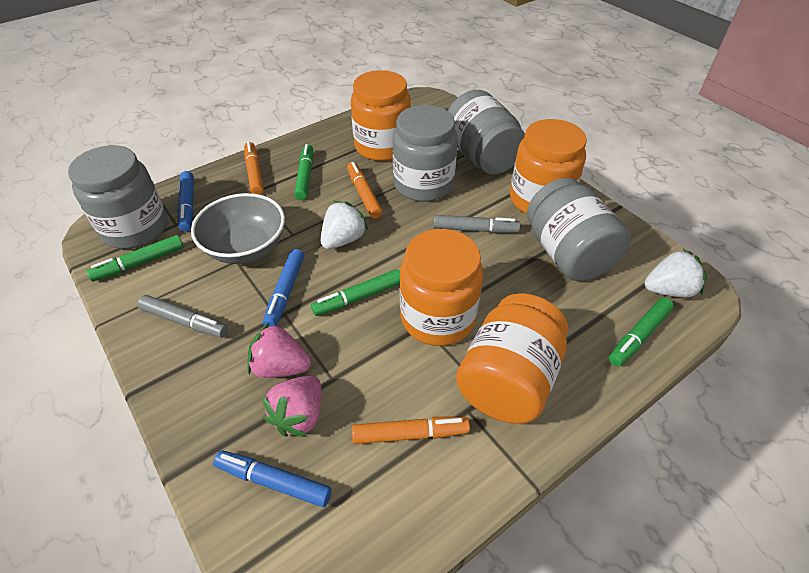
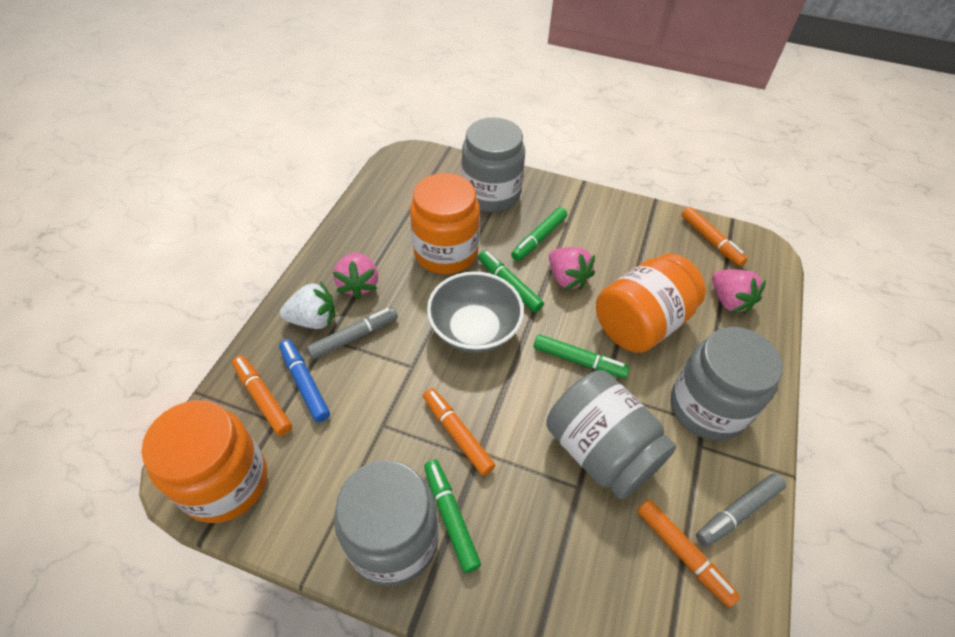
blue marker: [177,171,194,232] [213,450,332,507] [263,249,304,327] = 3 -> [279,339,330,422] = 1
orange jar: [351,70,411,161] [400,229,483,346] [456,293,568,424] [510,119,587,214] = 4 -> [142,400,267,523] [410,173,480,274] [596,253,706,353] = 3
orange marker: [244,141,264,195] [347,162,383,219] [352,417,470,444] = 3 -> [232,355,292,436] [423,388,495,476] [637,499,740,607] [682,207,748,266] = 4
pink strawberry: [247,322,311,378] [262,376,321,437] = 2 -> [333,252,378,299] [549,247,595,290] [712,269,766,314] = 3
white strawberry: [321,201,368,249] [644,249,707,298] = 2 -> [280,281,335,329] = 1

